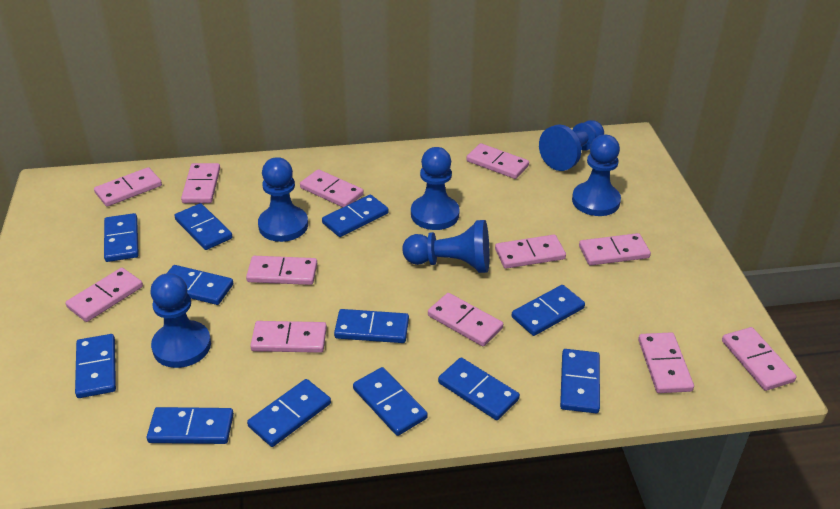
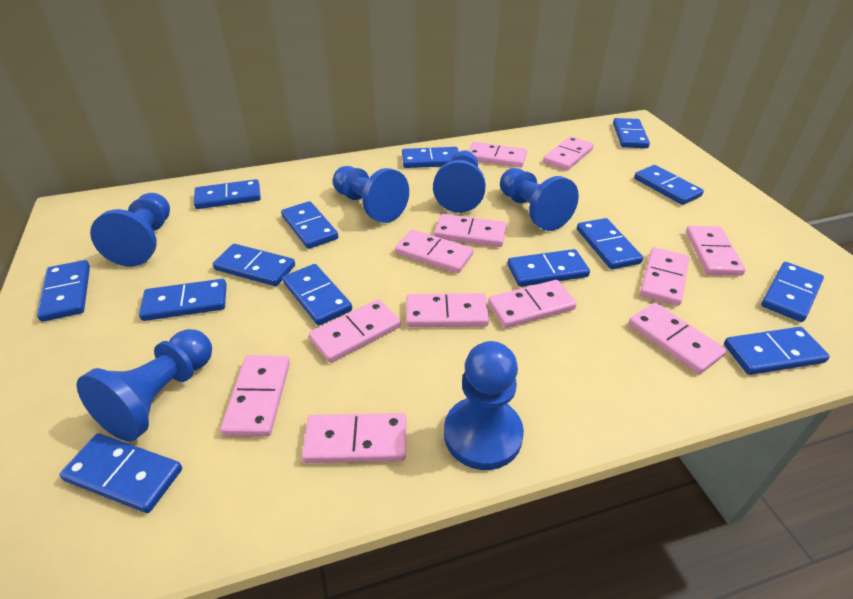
blue domino: [75,334,116,398] [104,213,139,262] [147,407,234,444] [167,265,233,305] [174,203,233,250] [247,379,331,447] [322,195,389,237] [334,309,409,343] [353,367,428,436] [438,357,520,420] [511,285,585,336] [560,349,600,413] = 12 -> [37,260,90,322] [59,433,182,513] [139,279,227,321] [194,179,261,209] [213,244,295,286] [281,201,338,249] [282,264,352,325] [402,147,459,168] [507,249,590,287] [577,218,643,269] [613,118,650,148] [634,165,704,205] [724,327,830,375] [761,262,824,322] = 14

